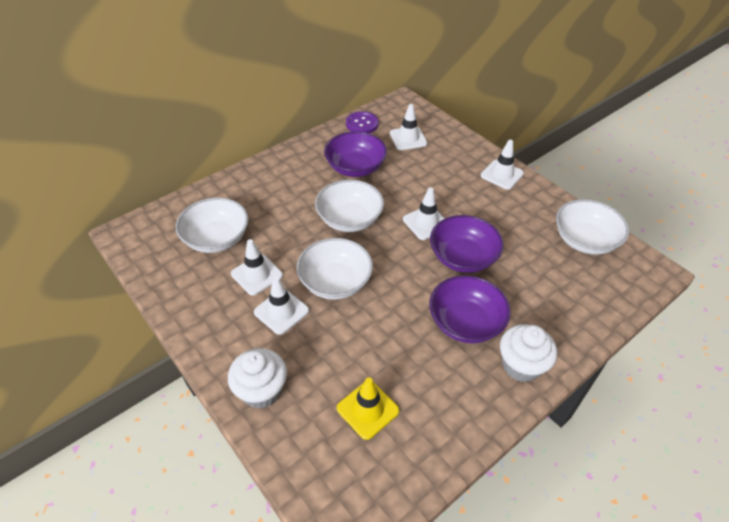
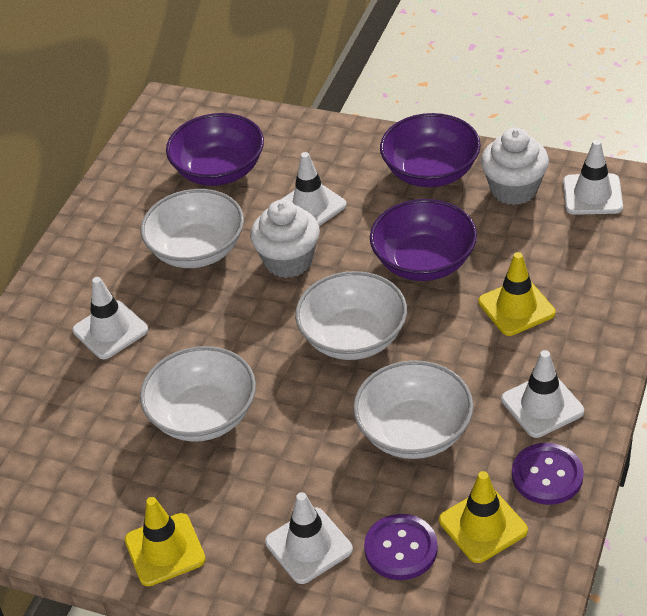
purple button: [346,111,379,133] = 1 -> [364,514,438,580] [512,443,584,505] = 2
yellow traffic cone: [337,377,399,440] = 1 -> [125,497,206,586] [439,471,528,563] [478,252,555,336] = 3

